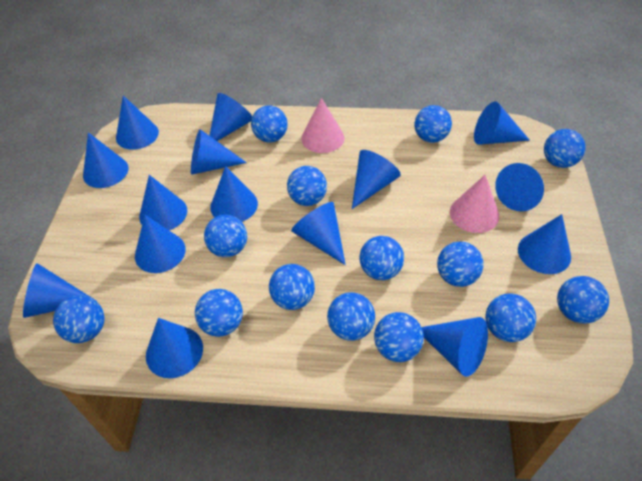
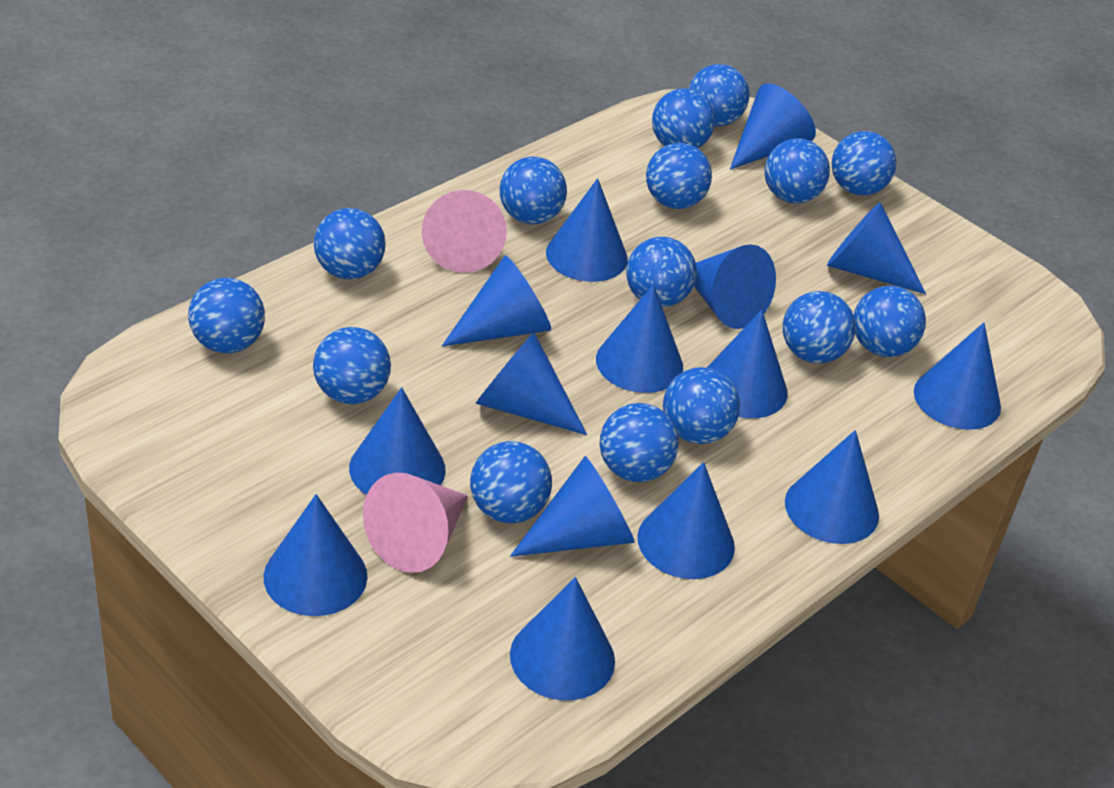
blue ball: [53,295,104,343] [195,289,243,337] [204,215,247,257] [251,106,288,143] [269,264,315,310] [287,166,327,206] [327,292,375,341] [359,236,404,280] [374,312,424,362] [414,105,452,143] [437,241,484,287] [485,293,536,342] [544,129,586,168] [557,276,609,324] = 14 -> [188,278,265,353] [313,327,391,404] [314,208,386,280] [470,441,552,523] [499,156,567,224] [600,403,679,482] [626,237,697,307] [646,143,712,209] [652,88,715,148] [663,367,740,444] [689,64,749,126] [765,138,830,204] [783,291,855,363] [832,131,896,195] [854,286,926,357] = 15

